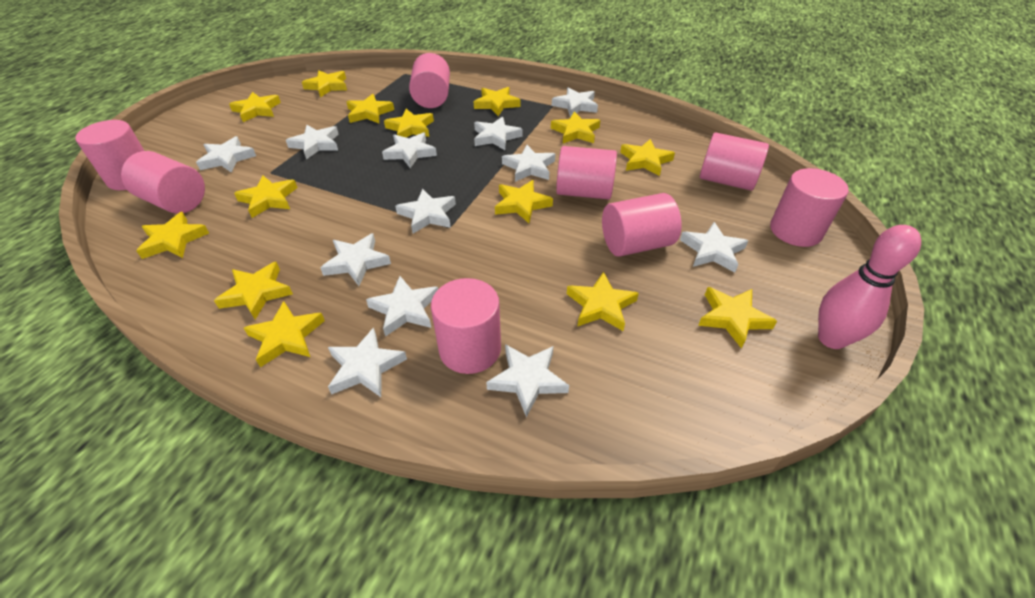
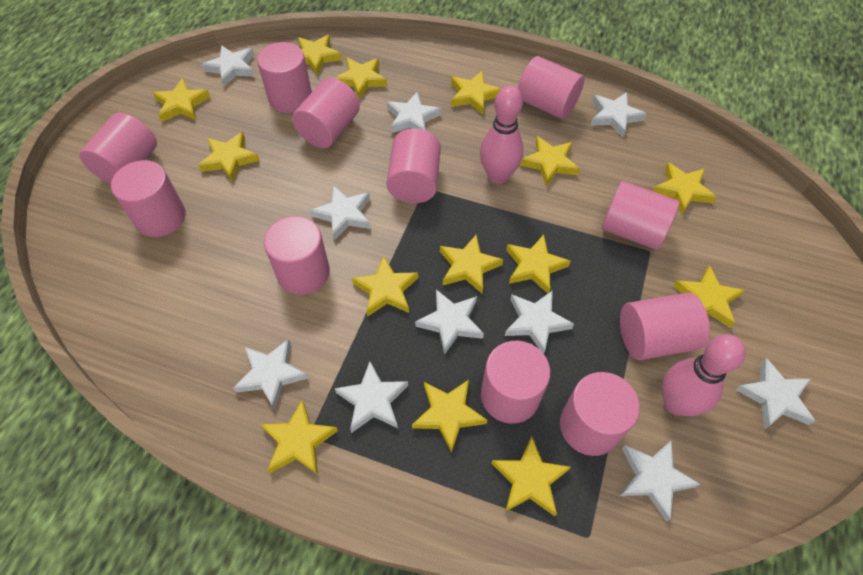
pink bowling pin: [818,225,921,349] = 1 -> [480,86,524,184] [662,334,746,416] = 2
pink cylinder: [75,120,144,190] [121,151,205,214] [409,53,450,108] [431,278,501,374] [556,146,617,199] [602,193,681,257] [700,132,769,191] [770,168,849,247] = 8 -> [79,112,157,184] [111,160,186,237] [257,42,312,113] [264,216,330,295] [292,78,360,148] [386,128,441,203] [481,341,551,424] [518,56,584,119] [560,372,640,456] [601,181,679,250] [620,293,710,360] = 11
white star: [196,136,256,173] [286,125,338,159] [320,233,391,286] [328,327,407,397] [366,276,438,337] [382,132,437,168] [395,189,456,234] [474,116,523,150] [486,344,569,418] [502,145,555,182] [552,87,598,117] [680,222,748,272] = 12 -> [202,45,255,87] [233,339,308,410] [310,185,371,240] [334,361,408,433] [387,92,441,133] [415,289,484,355] [505,290,574,354] [590,92,647,137] [620,440,700,521] [736,358,815,429] = 10

